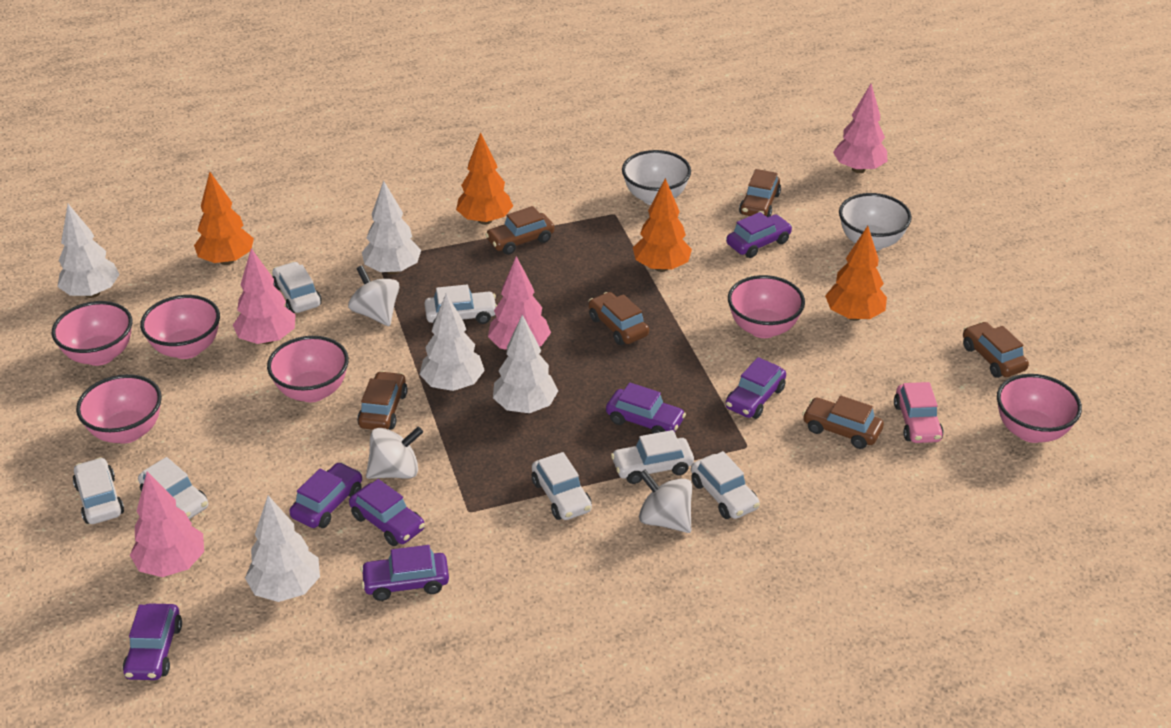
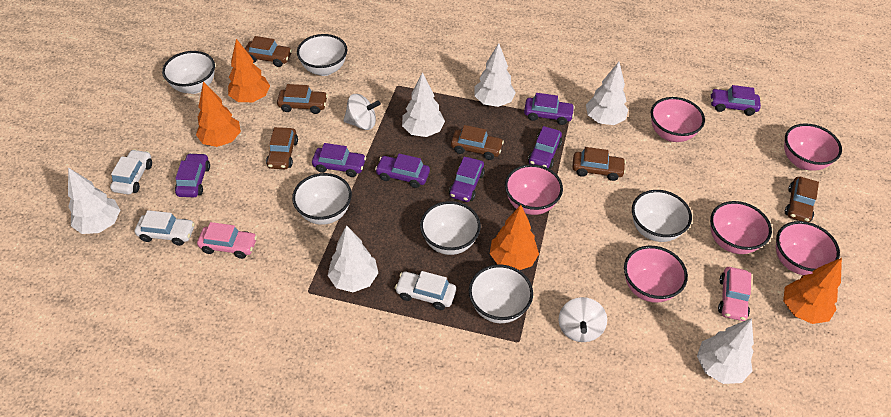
pink car: [894,382,944,443] = 1 -> [197,222,257,259] [718,267,751,321] = 2
pink tree: [130,472,204,577] [233,248,296,344] [488,256,551,350] [833,84,887,173] = 4 -> none = 0
white bowl: [622,150,691,205] [839,193,912,251] = 2 -> [162,51,215,94] [292,173,352,225] [297,34,347,76] [420,201,481,255] [469,265,533,323] [632,190,692,242] = 6
white car: [73,457,124,524] [138,457,208,519] [272,262,322,313] [424,284,497,324] [532,452,592,520] [611,430,694,484] [691,451,760,519] = 7 -> [110,149,152,194] [135,210,195,246] [395,271,456,310] = 3
white spinning top: [348,265,399,326] [366,427,423,479] [639,470,692,533] = 3 -> [343,94,381,130] [559,297,607,342] = 2
white tree: [58,204,120,298] [245,495,320,602] [362,181,421,275] [419,293,485,391] [493,315,558,413] = 5 -> [68,167,120,234] [327,225,378,292] [402,72,445,137] [474,43,516,107] [586,62,628,125] [697,318,754,384] = 6

